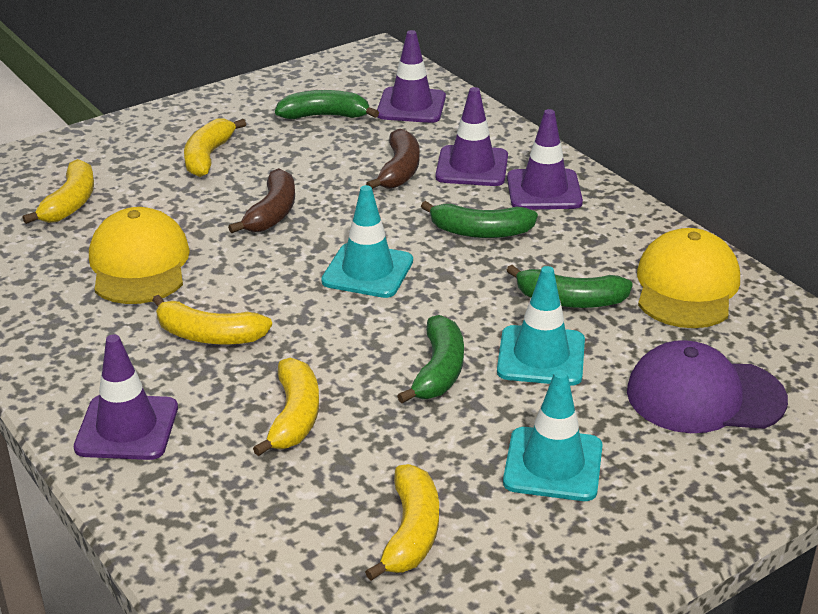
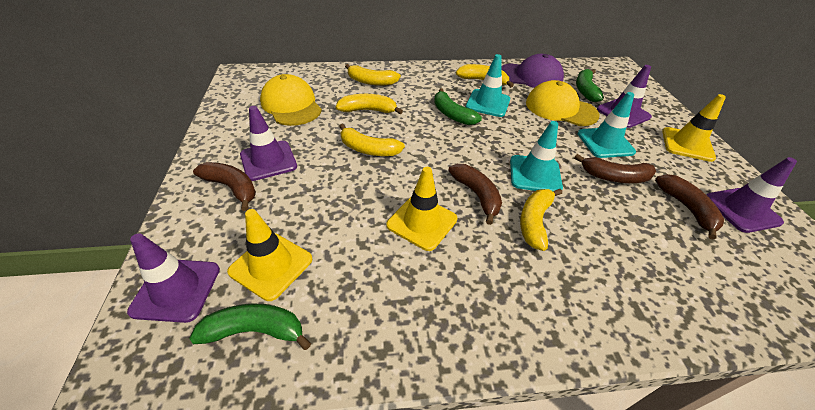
brown banana: [228,168,295,233] [366,129,420,189] = 2 -> [193,162,256,211] [448,164,502,225] [574,154,656,183] [655,174,724,240] = 4
green banana: [275,90,379,119] [397,315,464,403] [421,201,538,238] [506,265,633,308] = 4 -> [189,303,311,350] [434,88,482,125] [576,69,604,102] = 3
yellow traffic cone: none = 0 -> [227,209,312,301] [386,167,457,251] [662,94,726,162] = 3

